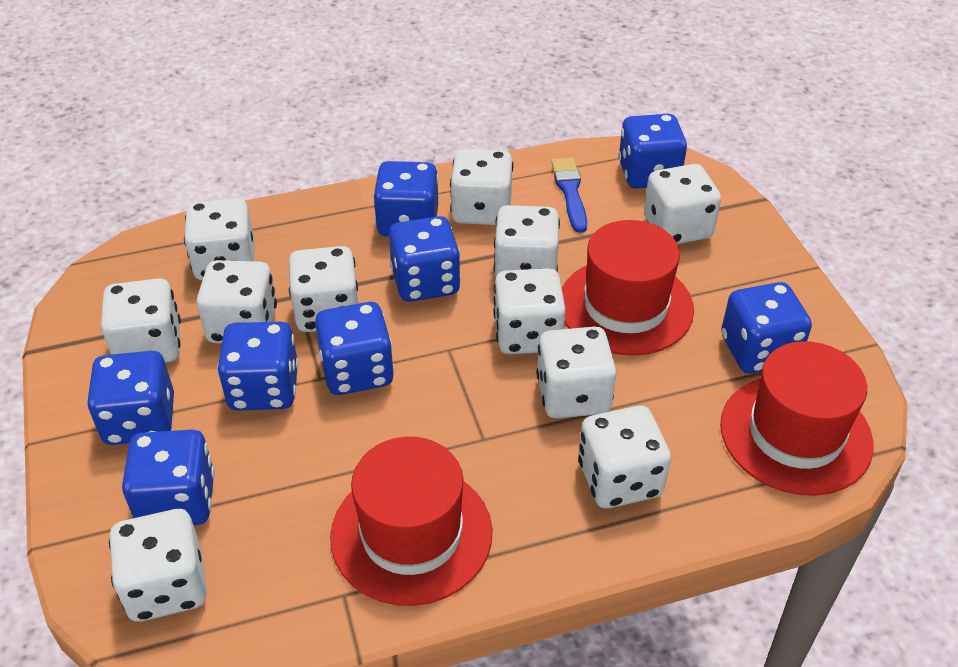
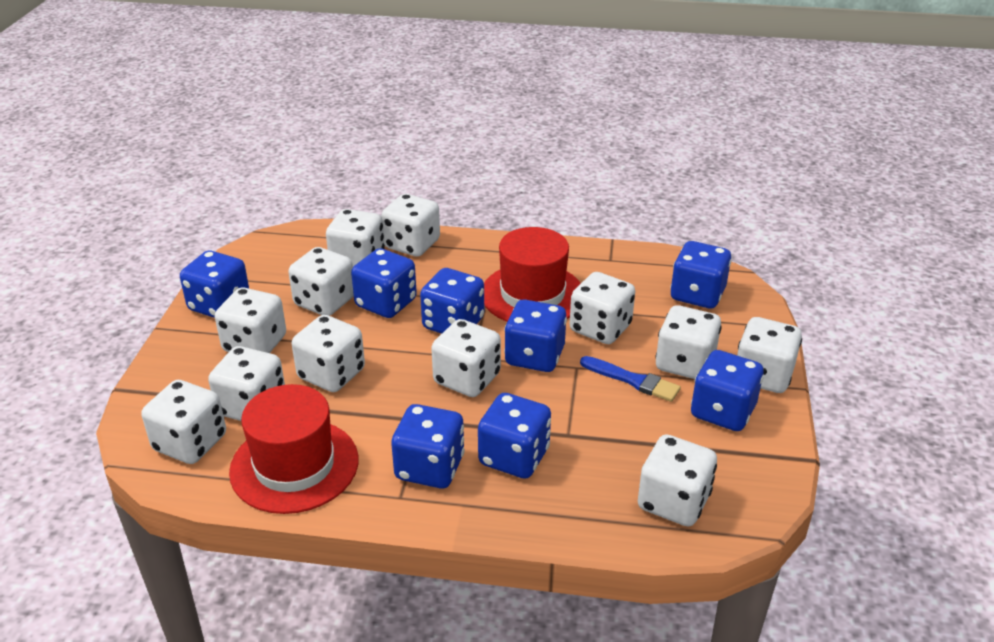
red hat: [330,437,492,606] [562,220,694,356] [720,341,873,496] = 3 -> [229,384,359,514] [484,227,581,322] = 2
white dice: [101,278,181,363] [109,509,207,622] [184,198,255,280] [196,260,277,343] [289,246,359,332] [450,149,513,225] [493,268,566,354] [494,205,560,277] [536,326,617,418] [578,406,671,508] [644,164,721,244] = 11 -> [141,380,226,464] [208,346,285,421] [215,287,286,353] [288,247,354,316] [292,315,365,392] [326,209,385,267] [381,194,440,257] [431,319,501,397] [570,272,635,344] [638,434,717,527] [655,305,722,379] [737,317,802,393] = 12

